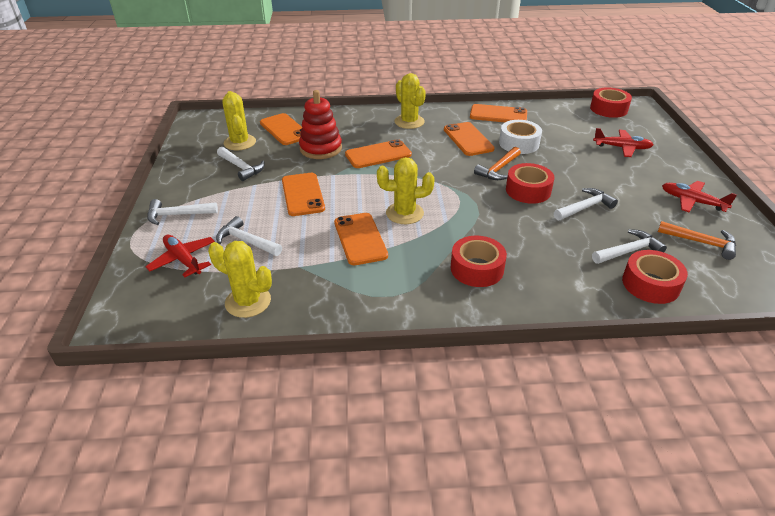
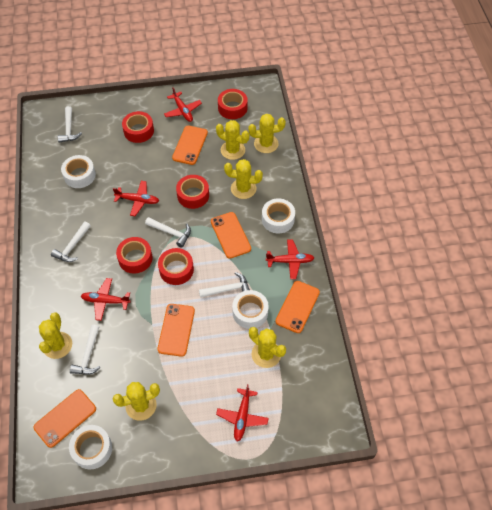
orange hammer: [474,147,521,180] [658,221,736,260] = 2 -> none = 0
orange phone: [260,113,302,145] [282,173,325,216] [334,213,388,265] [345,139,412,168] [444,122,495,156] [470,104,527,122] = 6 -> [33,389,96,448] [157,304,195,357] [172,126,208,165] [211,212,251,259] [275,281,320,333] = 5
red plane: [145,235,215,277] [593,128,653,157] [662,181,737,213] = 3 -> [81,278,131,321] [113,181,159,216] [164,87,202,122] [216,384,269,442] [266,239,314,279] = 5
red stacking toy: [299,90,342,159] = 1 -> none = 0
red tape: [451,236,507,287] [506,163,554,204] [590,87,632,118] [622,250,688,304] = 4 -> [116,237,153,274] [122,111,154,143] [158,248,194,285] [176,175,209,209] [218,89,248,119] = 5
white tape: [499,120,542,154] = 1 -> [61,155,96,188] [69,425,112,469] [232,290,269,329] [262,199,295,233] = 4
yellow cactus: [208,241,272,318] [222,91,256,150] [377,157,435,224] [394,73,426,129] = 4 -> [39,312,72,359] [113,382,160,421] [216,120,249,160] [224,159,263,199] [248,114,286,153] [249,327,286,368] = 6

